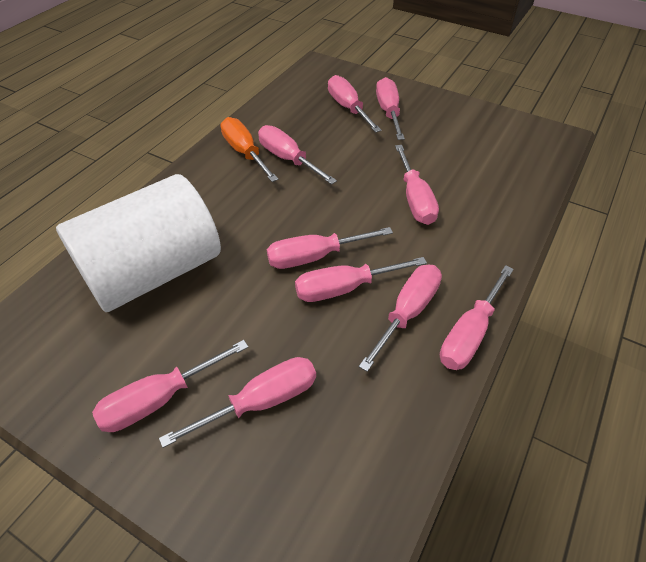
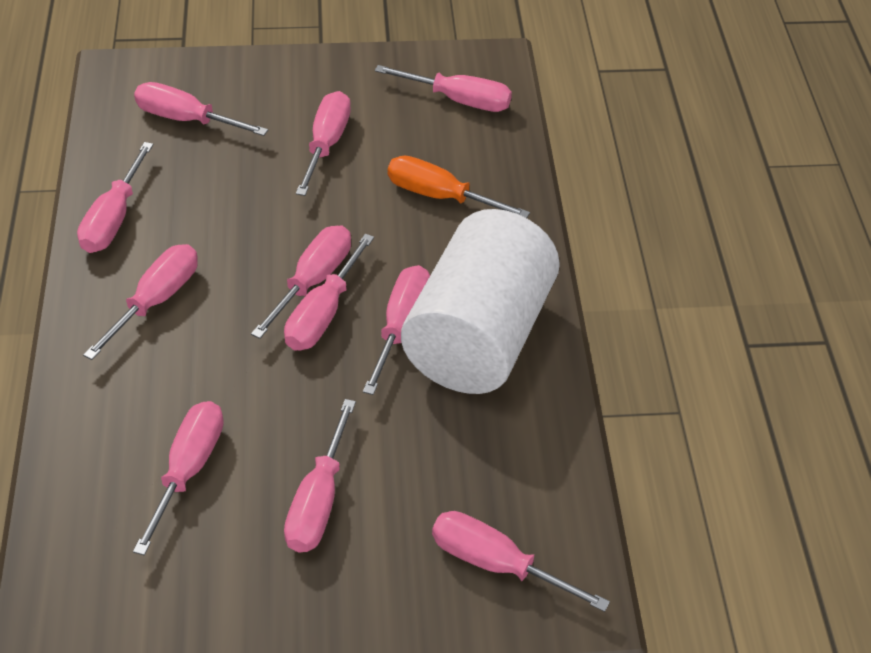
pink screwdriver: [92,340,248,432] [159,357,316,448] [258,125,337,185] [267,227,393,269] [295,257,427,302] [328,75,382,133] [359,265,442,372] [376,77,405,140] [395,145,439,225] [440,265,514,370] = 10 -> [77,142,153,253] [83,244,198,360] [133,401,224,555] [134,82,268,136] [251,225,351,339] [284,234,374,351] [284,399,356,552] [296,91,351,196] [363,265,430,395] [375,65,512,112] [432,511,610,612] = 11

